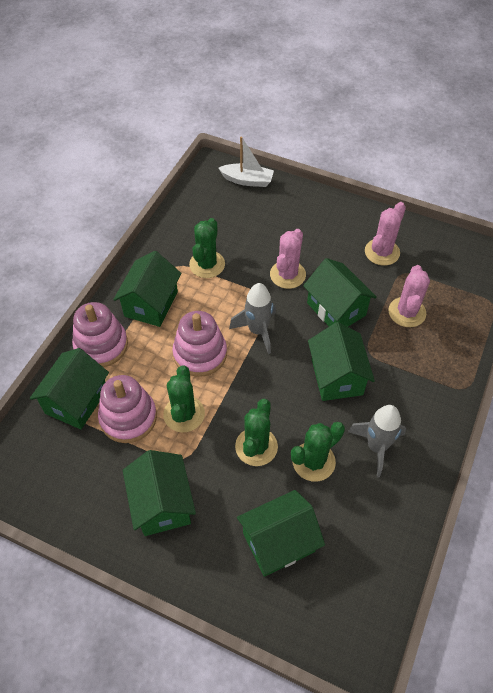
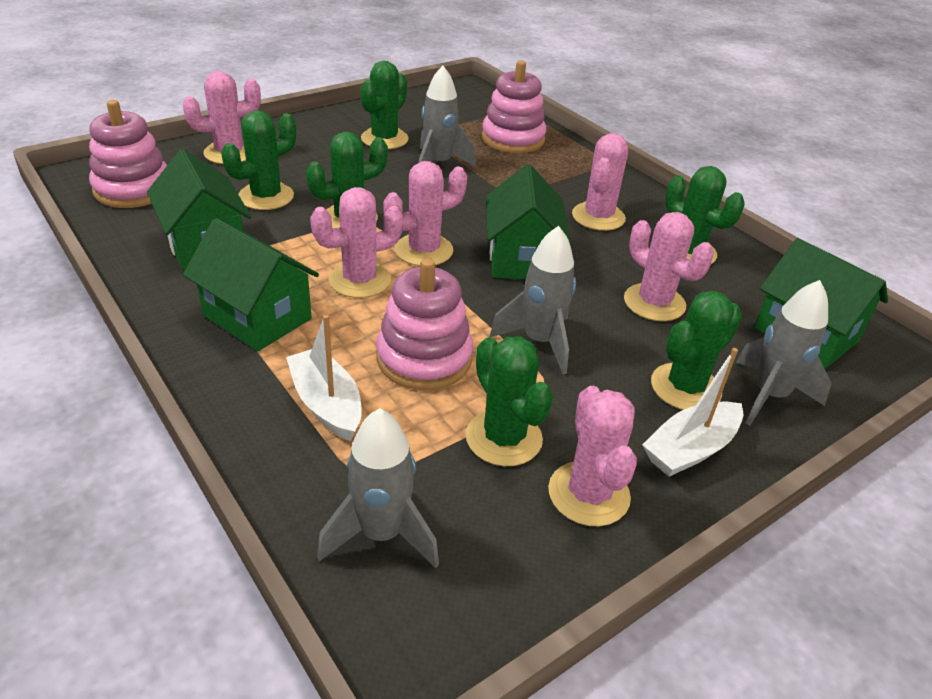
green cactus: [163,366,205,433] [189,218,225,278] [235,399,278,466] [291,422,345,482] = 4 -> [221,110,296,210] [306,132,388,228] [360,61,409,149] [466,336,553,466] [651,291,742,410] [665,166,745,264] = 6
green house: [29,348,109,429] [113,251,181,327] [123,450,196,536] [237,490,325,577] [303,258,377,327] [308,322,375,401] = 6 -> [147,149,251,271] [183,218,319,351] [486,164,571,279] [754,238,888,369] = 4
grey rocket: [229,283,276,354] [348,405,406,478] = 2 -> [317,408,439,568] [419,66,476,167] [490,226,576,374] [736,280,831,426] = 4
pink cactus: [270,229,306,289] [365,202,406,266] [388,265,430,327] = 3 -> [183,71,261,164] [310,187,403,298] [383,161,467,266] [548,386,637,526] [572,133,628,231] [624,212,714,321] = 6
white boat: [219,136,274,187] = 1 -> [286,315,362,441] [642,348,743,477] = 2

